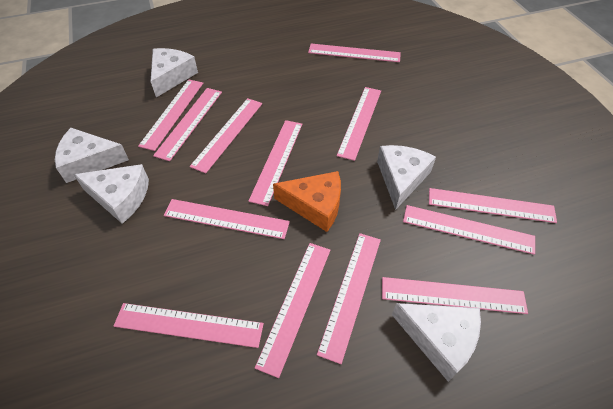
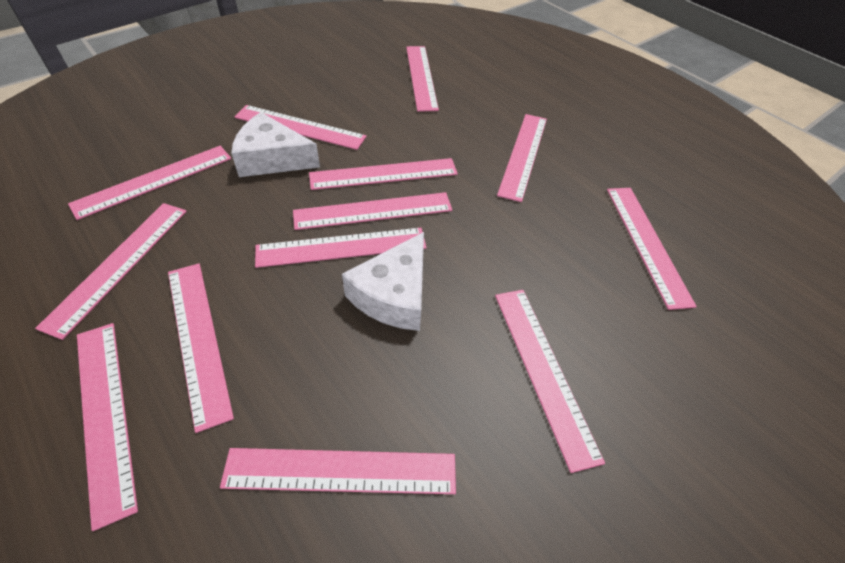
orange cheese: [273,171,341,232] = 1 -> none = 0
white cheese: [55,128,129,183] [73,164,149,224] [150,48,198,97] [377,145,436,210] [392,303,481,382] = 5 -> [231,112,320,177] [342,232,424,331] = 2

